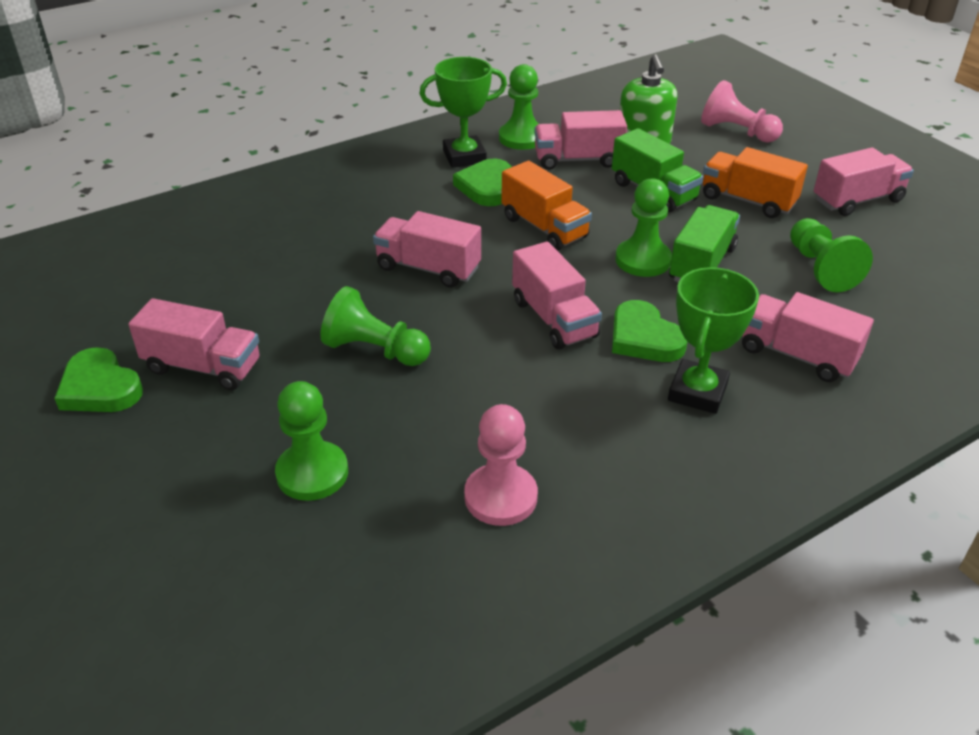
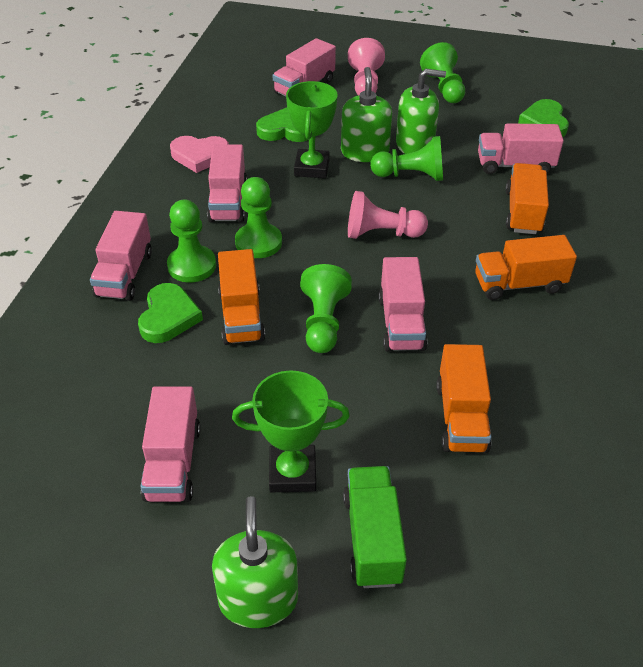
green soap dispenser: [620,54,678,144] = 1 -> [212,496,298,628] [341,67,392,162] [396,68,446,154] = 3
green truck: [612,128,703,212] [669,205,740,282] = 2 -> [343,466,407,588] = 1
orange truck: [501,161,592,251] [703,147,808,218] = 2 -> [218,249,265,345] [436,344,491,453] [475,235,577,300] [505,163,549,234] = 4
pink heart: none = 0 -> [170,136,229,173] = 1

